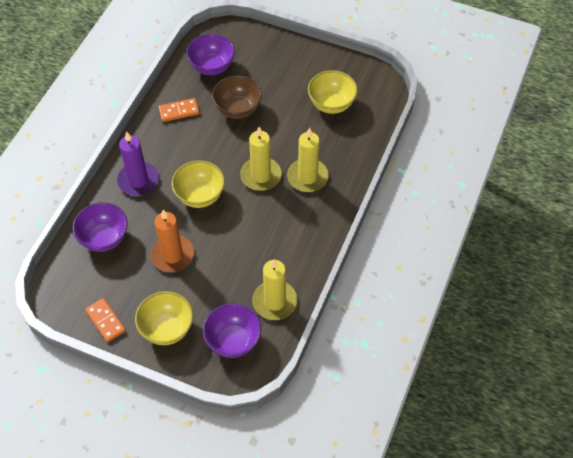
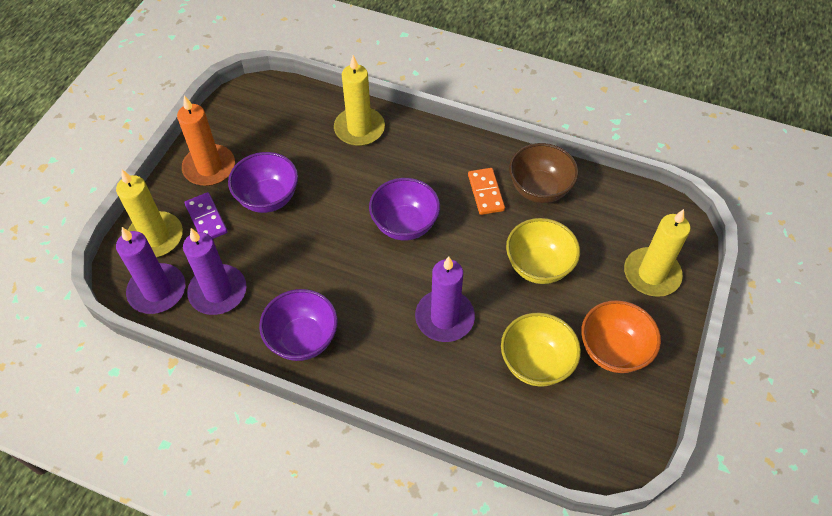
orange bowl: none = 0 -> [581,300,661,373] = 1
orange domino: [85,298,126,342] [158,98,199,122] = 2 -> [468,168,505,215] = 1
purple candle: [117,131,159,196] = 1 -> [116,227,185,314] [183,228,247,315] [415,256,475,342] = 3
purple domino: none = 0 -> [184,192,228,239] = 1
yellow bowl: [135,291,193,345] [171,160,225,208] [308,70,358,114] = 3 -> [501,313,581,387] [506,218,580,284] = 2

